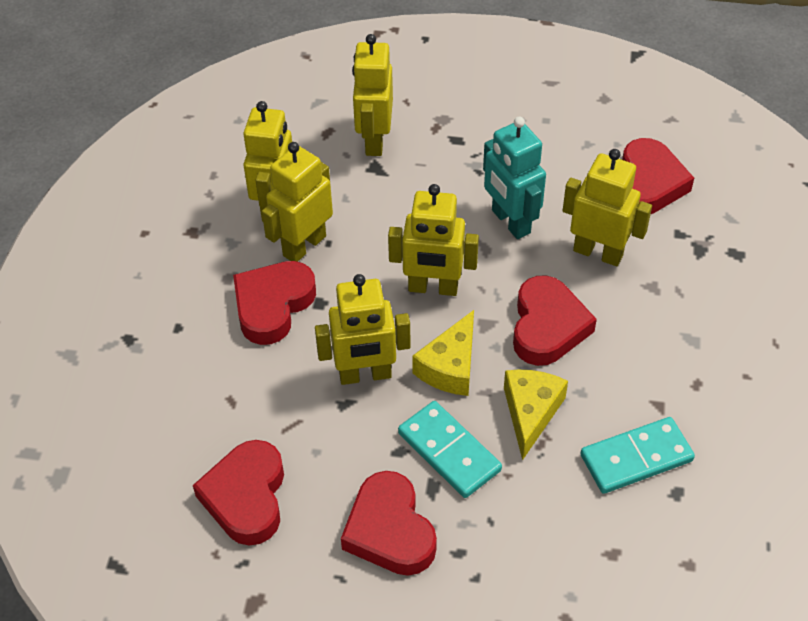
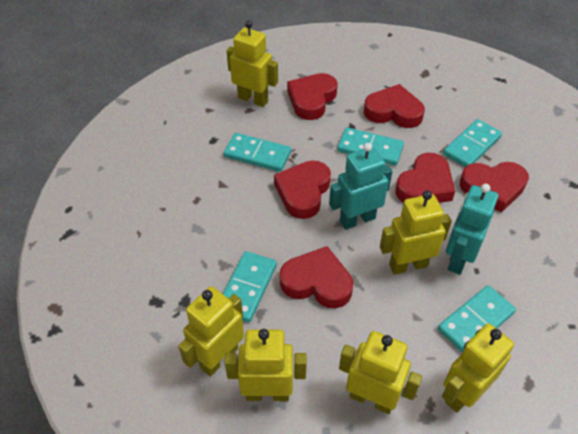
red heart: [193,440,284,546] [233,261,316,345] [341,471,437,576] [513,275,597,366] [622,138,694,214] = 5 -> [274,160,331,219] [280,246,353,308] [287,73,338,120] [364,84,425,128] [395,153,455,203] [460,162,529,213] = 6
turquoise domino: [398,401,502,498] [580,417,695,494] = 2 -> [223,251,277,322] [224,133,291,172] [337,127,404,166] [438,285,516,352] [443,119,502,167] = 5
turquoise robot: [483,117,546,239] = 1 -> [329,143,393,230] [446,184,498,275] = 2
yellow cheese: [412,310,474,396] [504,370,568,460] = 2 -> none = 0

